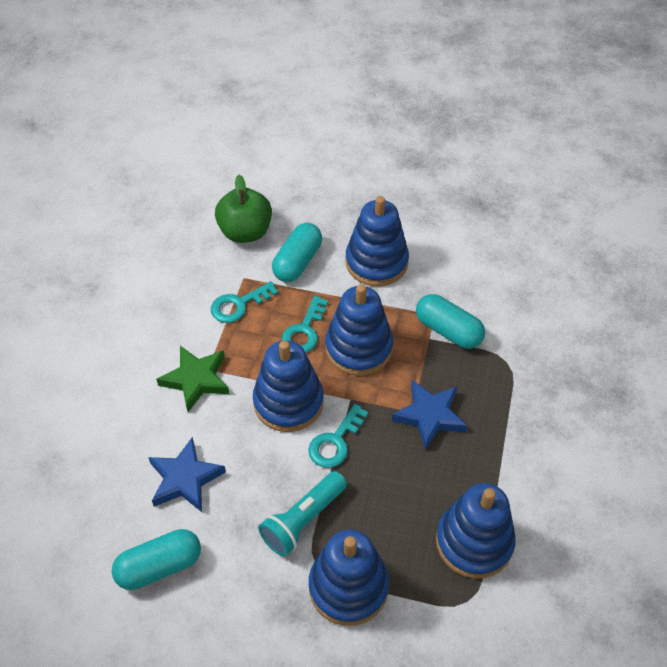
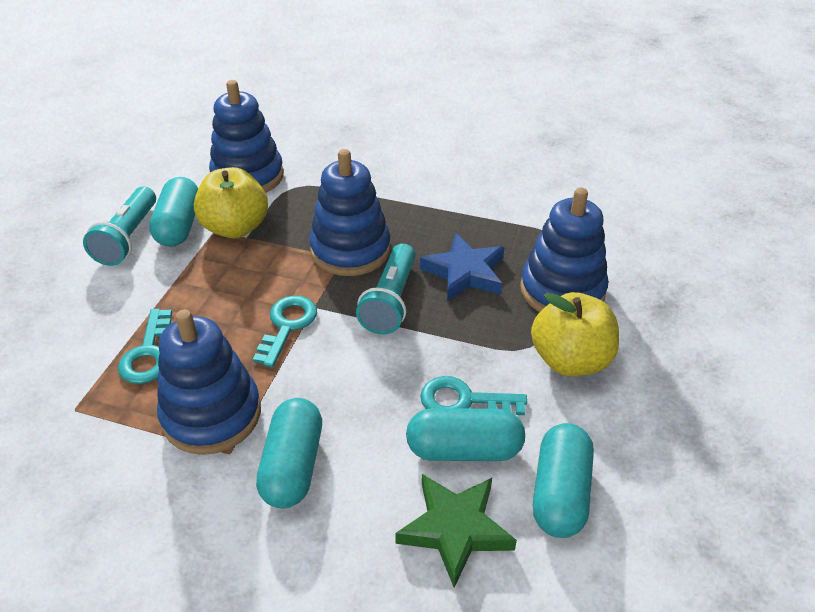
blue stacking toy: [253,340,324,432] [309,530,389,626] [325,284,393,376] [345,196,409,286] [436,483,516,579] = 5 -> [157,310,261,455] [209,80,284,193] [309,149,391,276] [520,188,608,312] = 4
blue star: [148,437,226,512] [391,380,467,450] = 2 -> [420,233,505,301] = 1
green apple: [215,175,272,243] = 1 -> none = 0
turquoise capsule: [112,529,201,590] [272,223,322,282] [416,294,485,349] = 3 -> [149,177,198,247] [256,398,322,508] [406,408,525,461] [533,423,594,538] = 4
turquoise flashlight: [258,471,347,557] = 1 -> [83,187,156,266] [356,244,416,335] = 2
yellow apple: none = 0 -> [194,167,268,238] [531,292,619,376] = 2

